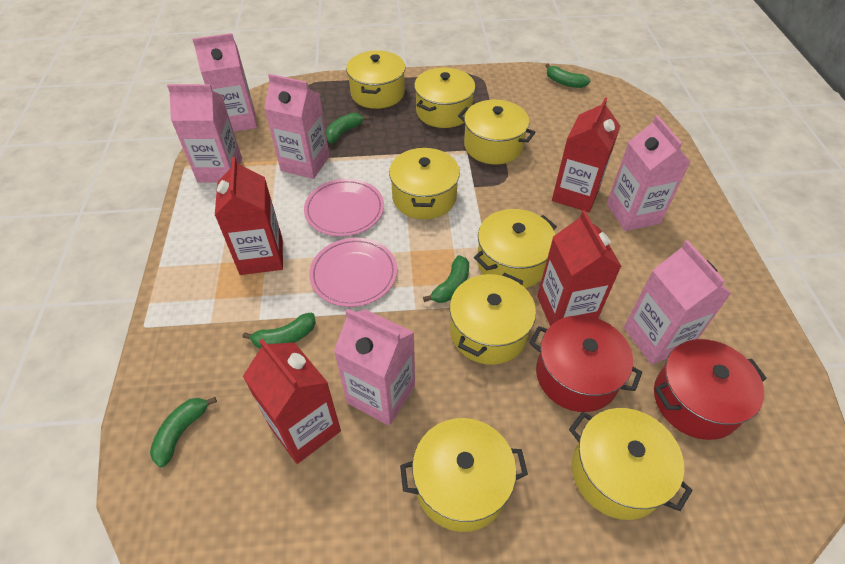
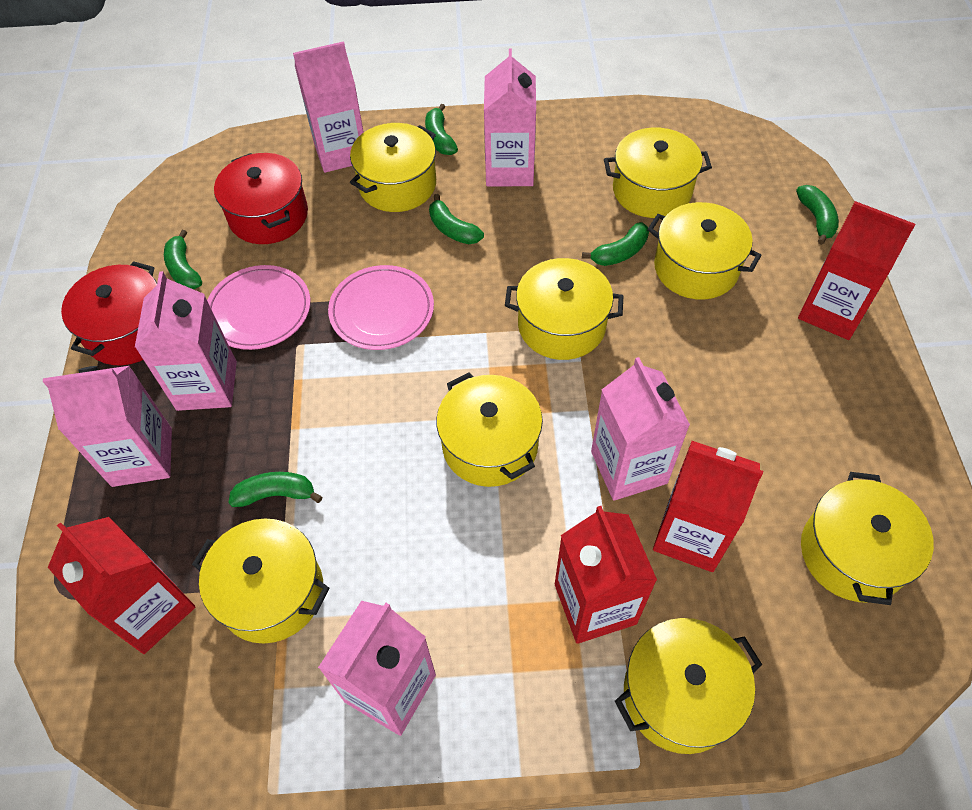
green banana: [150,397,217,467] [243,313,316,349] [326,113,369,143] [423,255,469,303] [545,64,591,88] = 5 -> [164,230,202,289] [228,472,322,507] [425,104,458,155] [429,194,484,244] [582,222,649,266] [796,185,839,245] = 6

